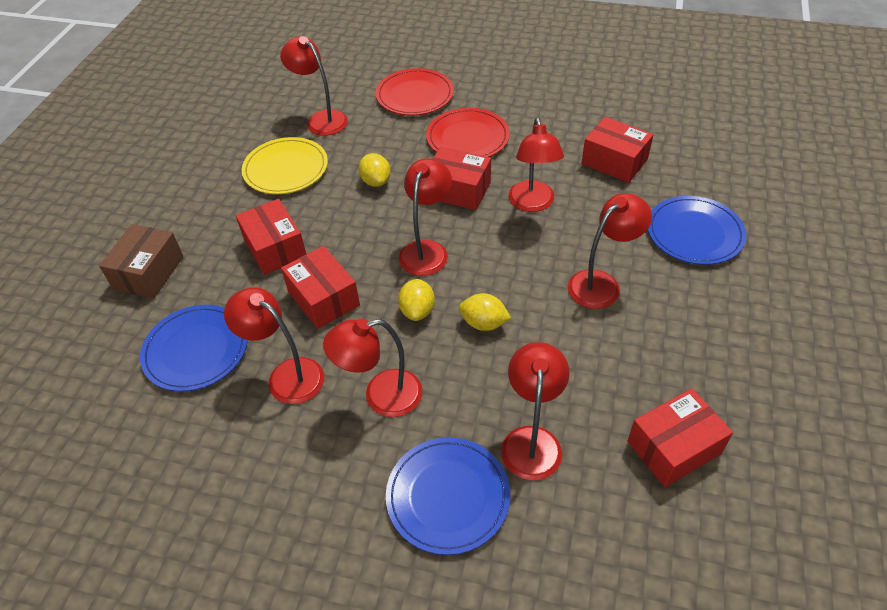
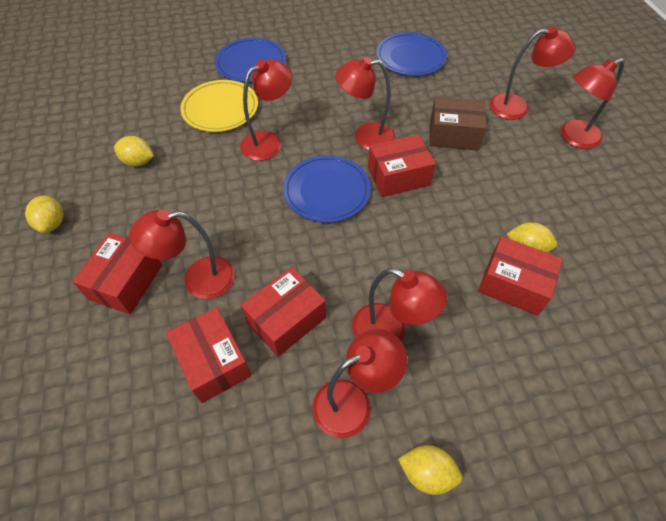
red plate: [376,68,454,115] [426,108,510,157] = 2 -> none = 0
yellow lemon: [359,153,391,187] [398,279,435,321] [459,293,511,331] = 3 -> [25,195,63,233] [114,136,154,167] [398,445,462,495] [506,222,557,253] = 4

